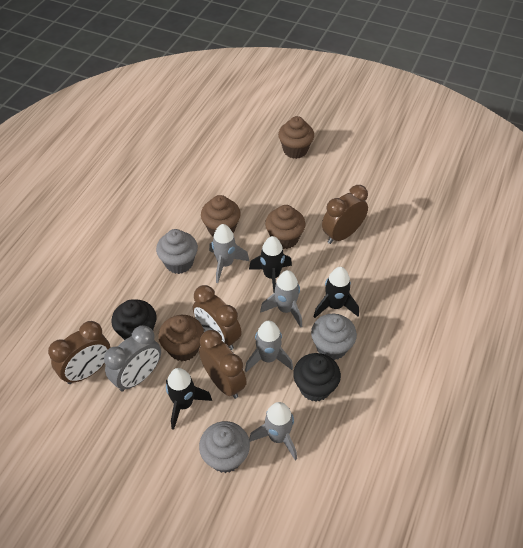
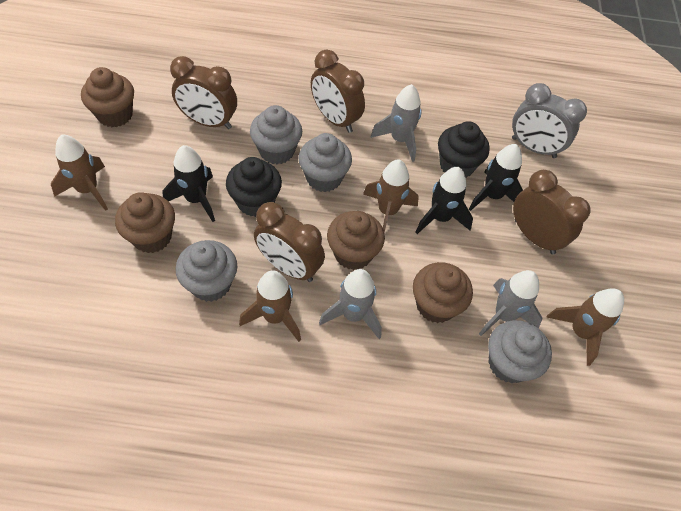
brown rocket: none = 0 -> [51,134,108,211] [239,270,301,342] [363,159,419,233] [546,288,624,366] = 4
grey cupcake: [156,229,198,274] [199,421,250,473] [311,314,357,360] = 3 -> [176,240,237,302] [250,105,302,164] [298,133,352,192] [488,320,552,383] = 4
grey rocket: [209,224,249,283] [245,321,293,372] [249,402,297,460] [260,270,302,328] = 4 -> [319,269,382,339] [371,84,422,162] [479,270,543,336] = 3

